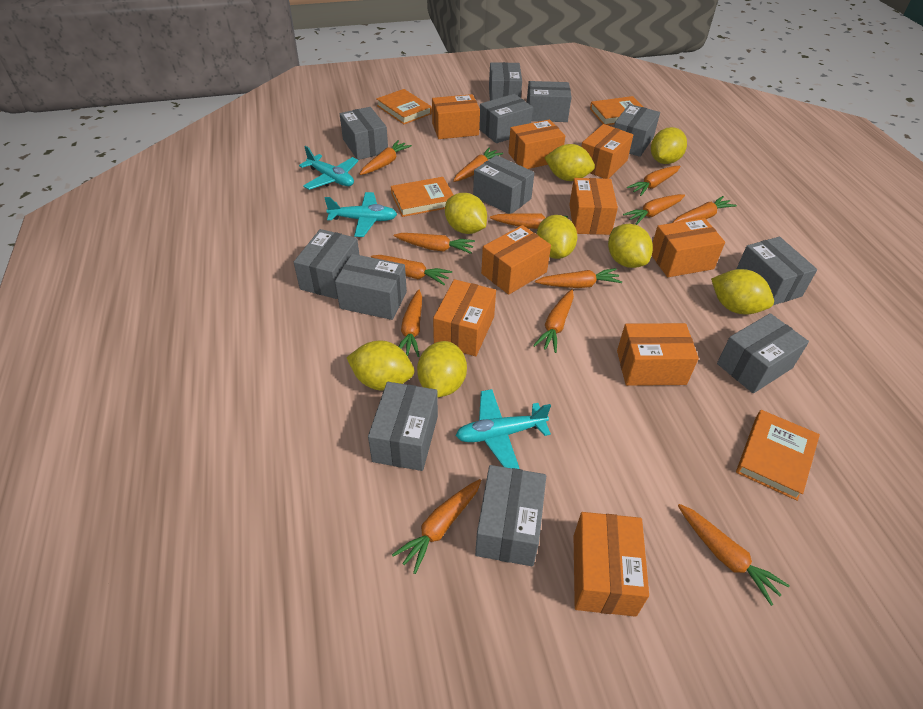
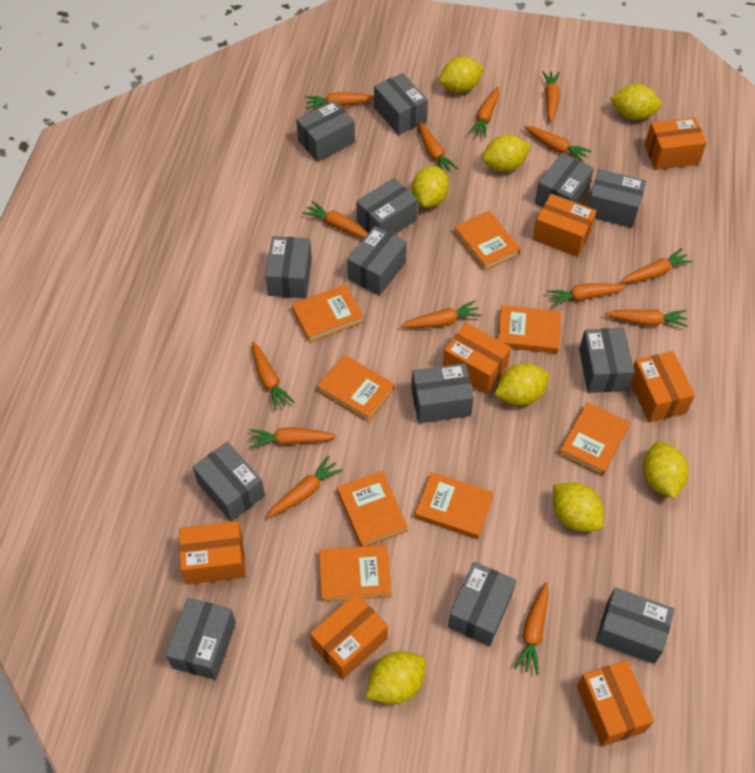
grey box: [294,229,359,299] [335,254,407,320] [340,107,388,160] [368,382,438,471] [473,155,534,214] [475,465,546,566] [479,94,533,143] [489,62,522,101] [527,81,571,122] [614,104,660,157] [717,313,809,393] [737,237,817,305] = 12 -> [166,598,236,680] [193,442,265,521] [265,236,312,298] [296,100,355,162] [347,226,407,295] [356,178,418,235] [374,73,428,135] [411,363,474,423] [448,562,516,646] [535,153,594,207] [579,328,635,393] [588,169,646,228] [596,587,675,664] = 13
orange book: [376,89,432,124] [391,177,454,217] [590,96,643,125] [736,410,820,501] = 4 -> [291,284,364,343] [317,354,395,422] [319,545,392,602] [337,471,408,547] [415,472,494,539] [454,211,521,271] [498,305,561,354] [559,402,630,476] = 8
orange box: [432,94,480,139] [433,279,496,356] [481,225,551,295] [508,119,565,169] [569,178,618,235] [574,512,649,617] [581,124,633,179] [617,323,699,386] [652,218,725,277] = 9 -> [179,521,245,585] [310,593,388,679] [443,323,511,394] [533,194,596,257] [577,660,654,747] [631,351,695,422] [645,117,707,170] = 7
orange carrot: [360,140,412,175] [371,255,452,285] [392,479,481,574] [394,233,475,254] [399,289,422,357] [453,147,503,182] [490,213,568,229] [533,289,574,353] [535,268,622,288] [623,194,685,225] [627,166,681,196] [672,196,737,223] [678,504,790,606] = 13 -> [249,427,337,448] [252,342,294,411] [266,456,343,518] [302,201,368,239] [305,92,374,110] [401,300,482,328] [418,122,458,172] [468,87,499,138] [514,582,549,675] [524,126,592,162] [542,71,560,122] [546,283,627,307] [605,309,688,327] [620,248,693,283] = 14
turquoise plane: [299,146,358,190] [325,192,397,237] [456,389,551,469] = 3 -> none = 0

